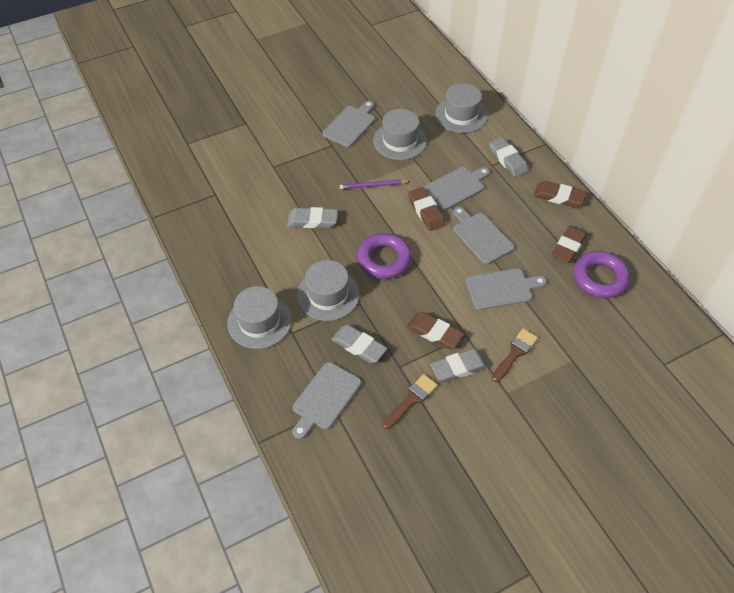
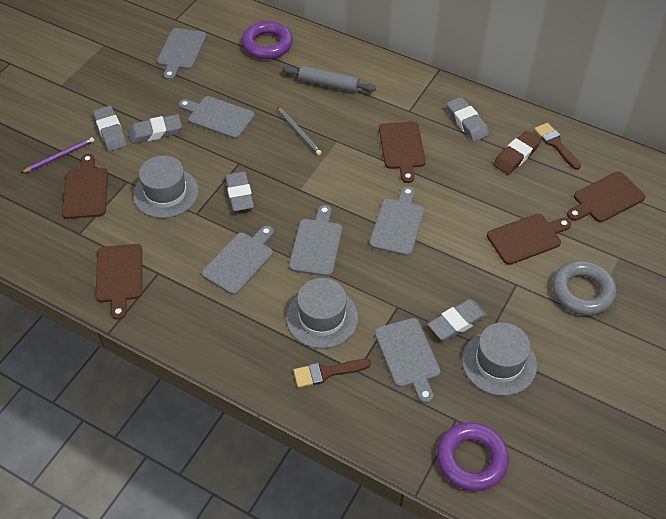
brown cutting board: none = 0 -> [62,154,108,219] [96,244,142,320] [379,122,426,183] [487,214,571,265] [567,172,645,222] = 5
brown eraser: [407,312,464,349] [408,187,445,231] [534,181,586,207] [552,226,587,263] = 4 -> [493,131,541,175] = 1
grey cutting board: [293,362,361,439] [322,101,375,147] [424,167,490,210] [453,207,515,264] [466,268,547,310] = 5 -> [157,28,207,80] [179,96,255,139] [202,226,274,295] [289,205,342,276] [369,187,424,256] [374,318,440,403] = 6
grey eraser: [288,207,338,228] [331,325,387,363] [430,348,489,382] [489,137,528,177] = 4 -> [93,106,127,151] [128,114,182,144] [225,171,254,211] [428,299,487,341] [446,97,489,142] = 5
grey hat: [227,286,292,349] [297,260,359,321] [373,109,427,160] [435,83,488,133] = 4 -> [133,155,199,218] [286,278,358,348] [462,323,537,396] = 3
grey pencil: none = 0 -> [278,107,322,155] = 1
grey ring: none = 0 -> [552,260,616,316] = 1
grey rolling pin: none = 0 -> [282,66,376,92] = 1

